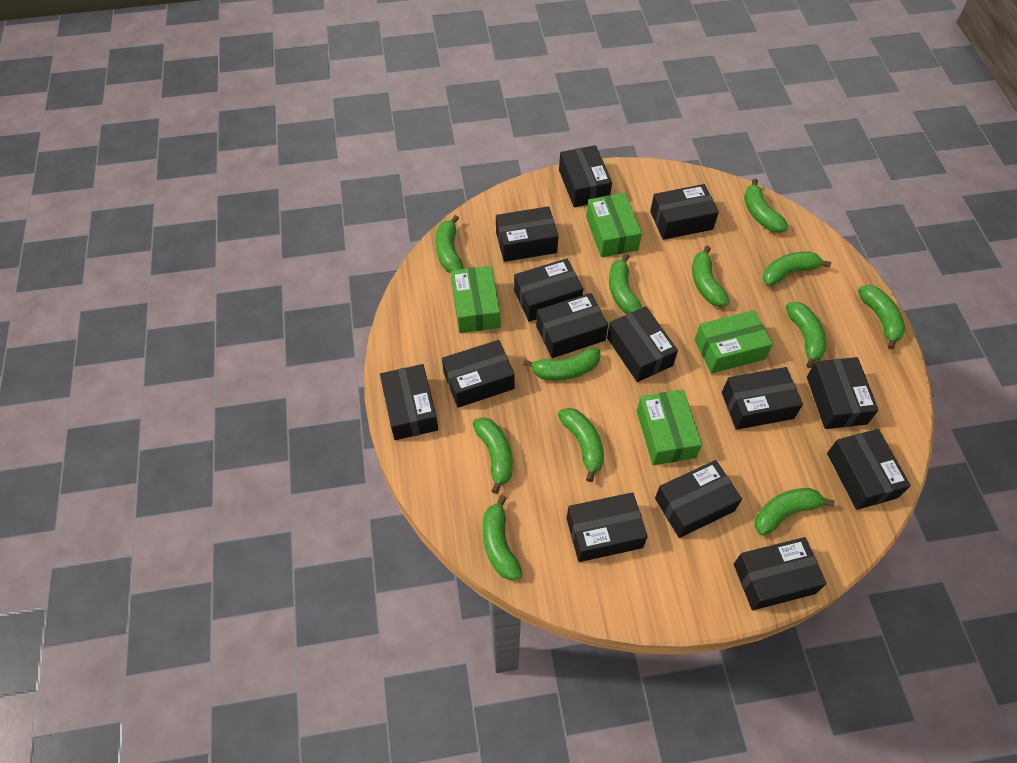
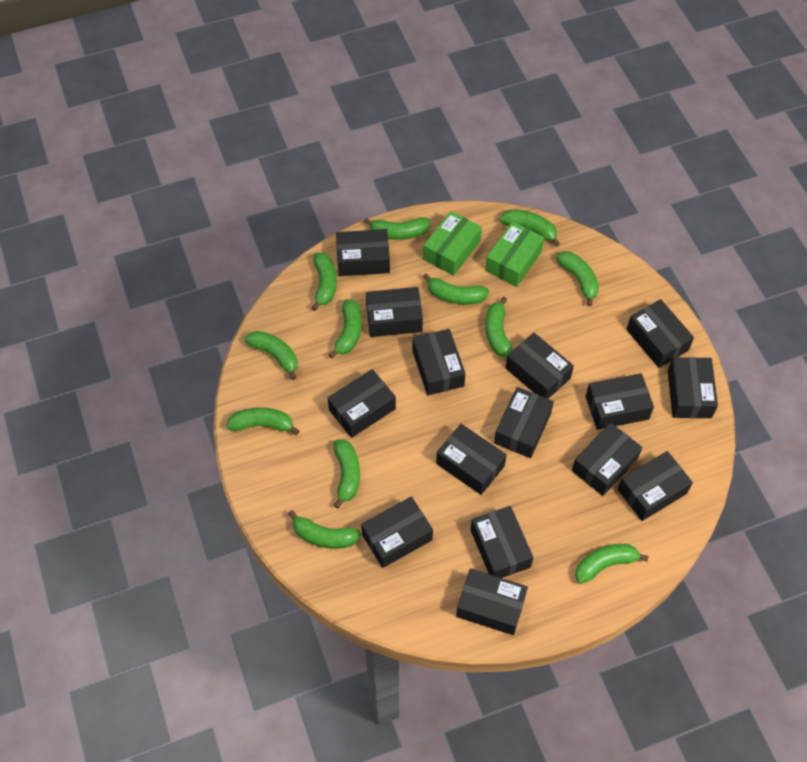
black box: [380,364,438,440] [442,340,515,408] [496,206,558,262] [514,259,583,322] [536,293,608,358] [559,145,612,207] [566,492,648,562] [607,306,678,382] [650,184,719,240] [655,460,742,538] [722,367,803,430] [734,537,826,610] [807,357,878,429] [827,429,911,510] = 14 -> [328,369,396,438] [336,229,390,276] [361,497,433,568] [366,287,423,337] [412,329,466,395] [436,424,507,495] [456,568,528,635] [470,506,534,578] [494,387,554,458] [506,333,574,399] [572,423,642,496] [585,373,654,430] [618,451,693,521] [626,299,694,368] [668,357,718,418] = 15
green box: [451,266,500,333] [586,193,642,257] [637,389,702,465] [695,310,773,374] = 4 -> [423,211,482,276] [485,222,544,287] = 2

